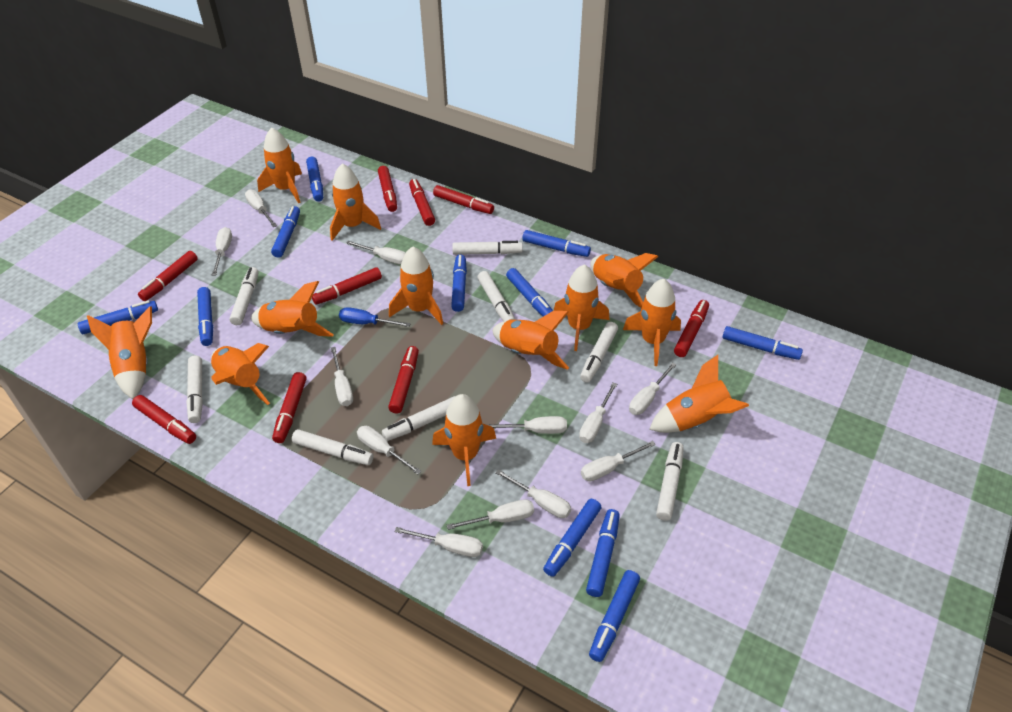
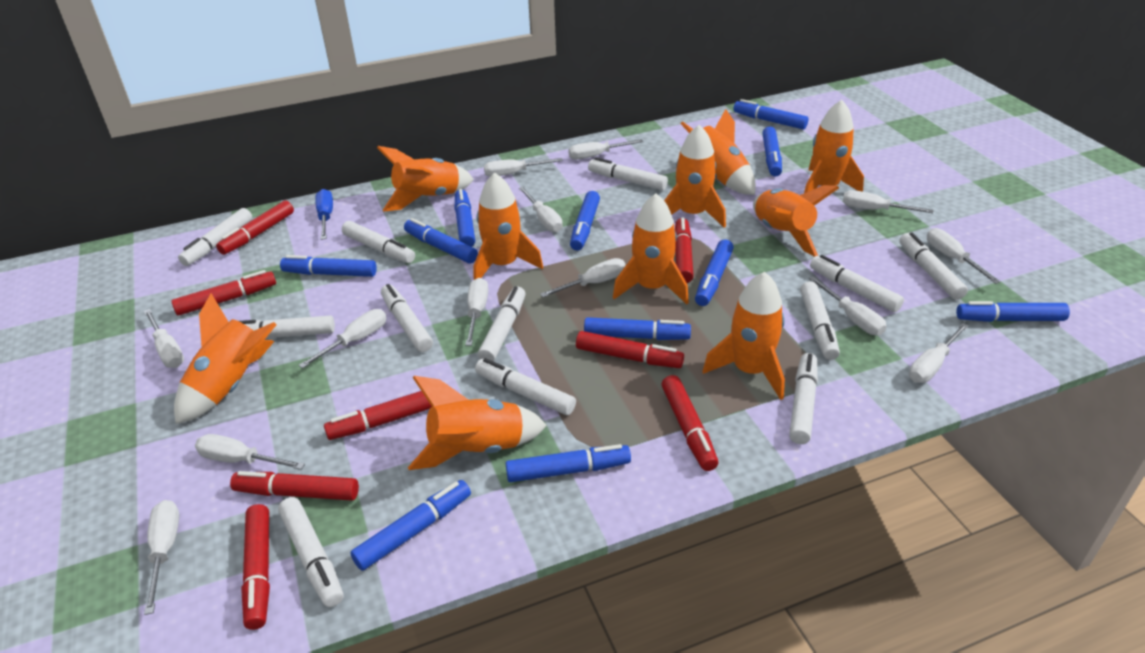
orange rocket: [87,306,152,399] [211,343,270,405] [251,281,334,337] [257,127,302,203] [330,164,381,241] [389,247,443,325] [432,394,496,486] [492,311,569,370] [554,264,609,351] [590,253,659,308] [623,279,681,366] [649,355,749,433] = 12 -> [174,293,277,424] [377,146,474,212] [408,376,547,470] [474,172,543,280] [613,194,689,304] [664,125,726,228] [680,109,756,195] [702,272,785,400] [753,185,839,257] [804,100,864,193] = 10
red marker: [132,395,196,444] [138,251,198,301] [272,372,306,443] [312,267,382,305] [378,166,397,212] [388,346,419,413] [409,179,435,226] [433,185,494,214] [674,300,709,357] = 9 -> [171,270,276,316] [216,200,294,255] [230,471,359,501] [241,504,270,630] [324,391,432,440] [576,331,684,368] [661,375,719,471] [675,217,694,283] = 8
white marker: [186,356,203,423] [229,267,259,325] [292,429,374,465] [382,396,456,441] [452,241,523,255] [477,271,515,322] [580,322,618,382] [656,442,684,521] = 8 -> [178,208,252,266] [239,315,335,338] [278,497,343,607] [342,221,415,263] [381,284,433,352] [475,358,576,415] [478,286,525,362] [588,157,668,190] [789,353,818,444] [800,281,840,360] [810,255,904,312] [899,232,968,300] = 12
white screwdriver: [212,227,232,275] [245,189,277,227] [331,347,353,406] [346,241,406,265] [357,426,422,475] [394,527,483,557] [447,499,534,530] [486,416,567,434] [495,469,571,518] [579,382,617,443] [581,441,656,481] [629,362,676,415] = 12 -> [144,309,184,368] [144,500,179,615] [195,434,305,470] [299,309,387,369] [465,278,488,346] [484,158,563,177] [519,187,563,232] [540,258,626,297] [568,139,643,160] [809,276,887,336] [843,190,933,213] [909,323,969,383] [927,228,1000,284] = 13

